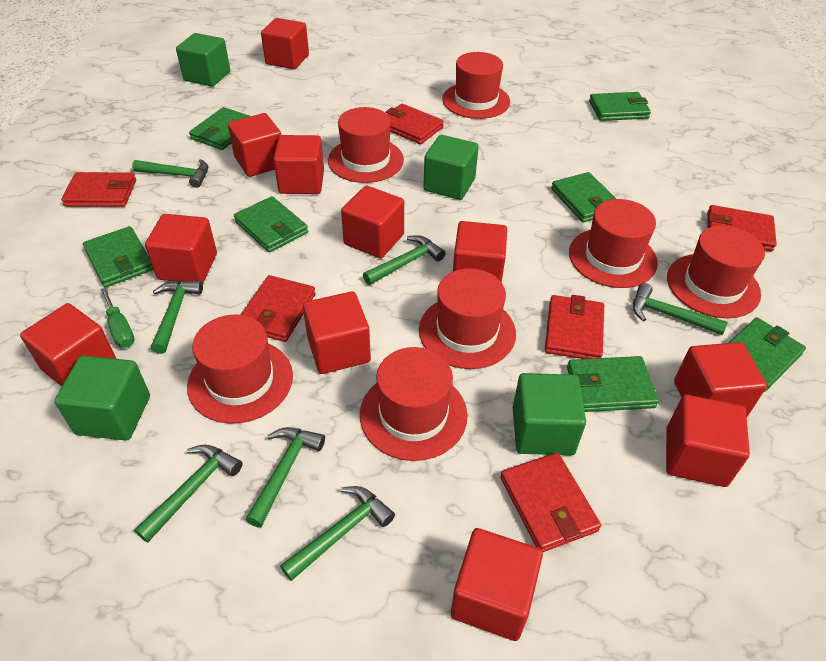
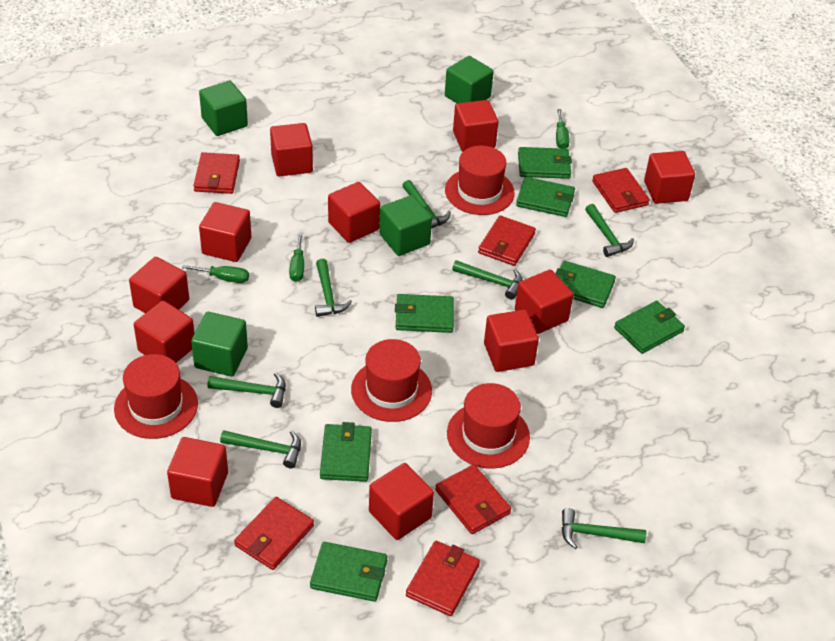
green screwdriver: [100,287,134,348] = 1 -> [182,265,249,283] [289,232,304,282] [556,109,570,149] = 3
red hat: [187,315,293,424] [328,107,404,183] [360,347,468,461] [419,268,516,369] [442,52,510,119] [569,199,658,288] [667,225,765,318] = 7 -> [114,354,198,439] [351,339,432,422] [445,146,515,215] [447,383,530,468] = 4

